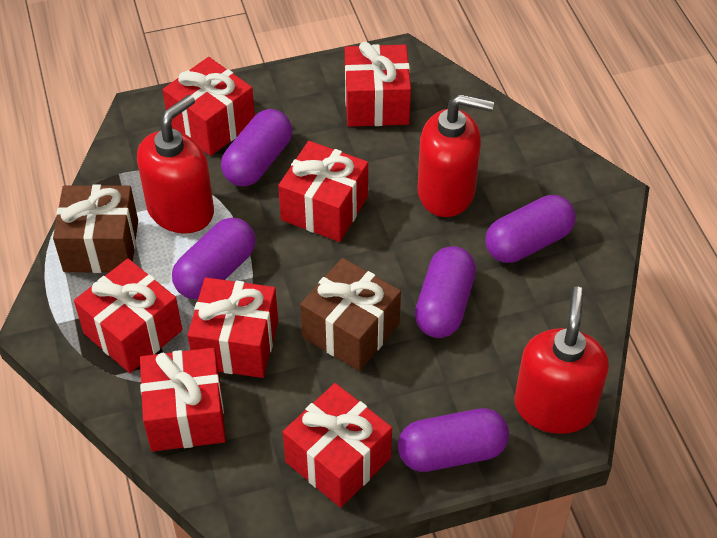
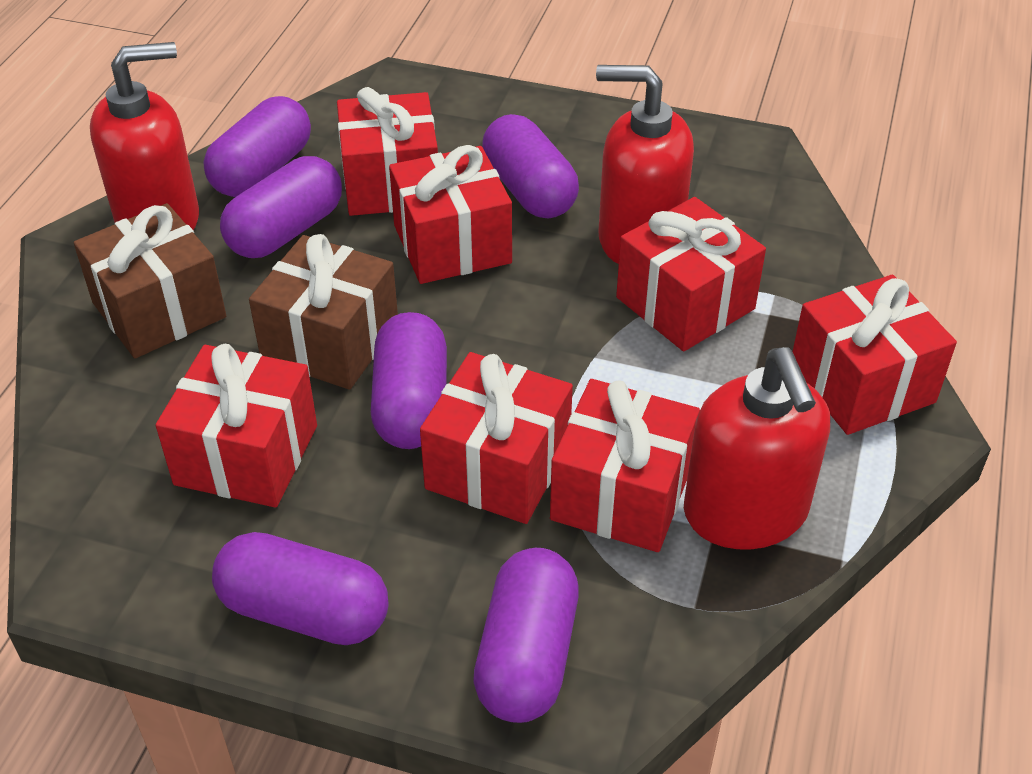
purple capsule: [172,217,256,299] [221,109,292,186] [398,408,509,472] [415,246,476,338] [485,195,576,263] = 5 -> [204,96,311,197] [212,532,388,645] [220,156,342,258] [371,312,447,449] [473,548,579,723] [482,114,579,218] = 6

